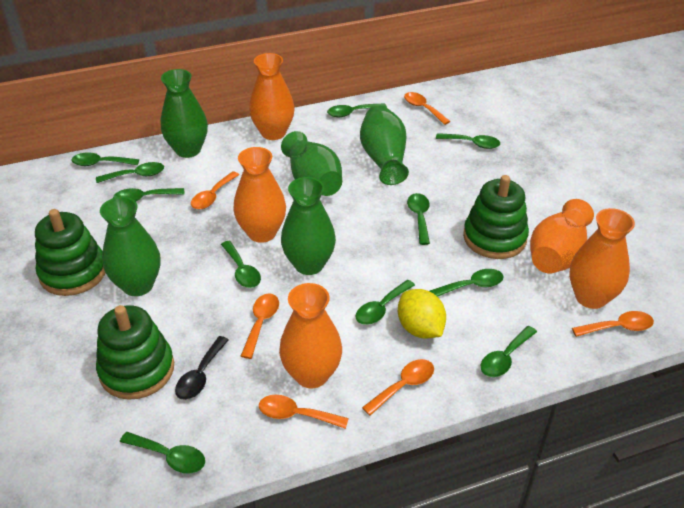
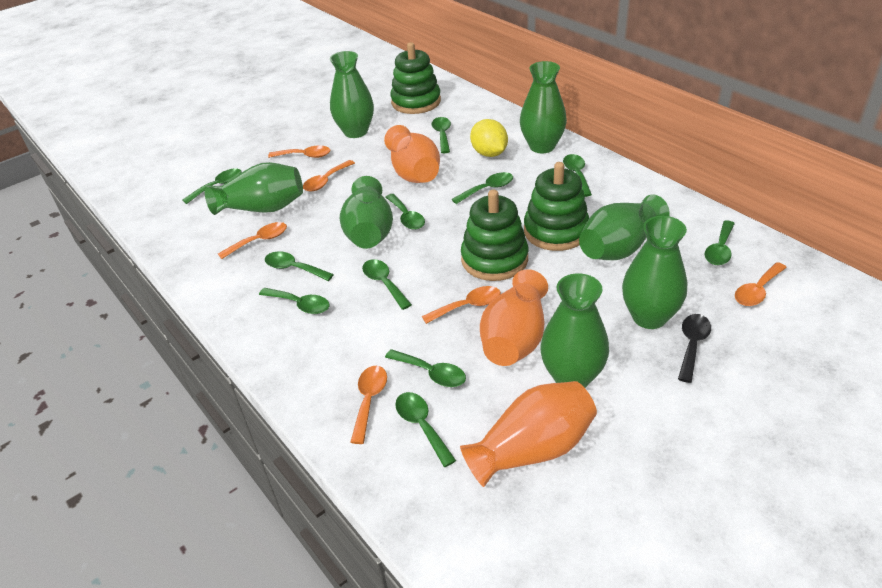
green vase: [100,197,160,296] [161,69,208,158] [281,131,342,196] [281,177,336,275] [360,106,409,185] = 5 -> [205,162,303,215] [330,51,374,138] [340,176,393,249] [520,61,567,153] [540,273,609,388] [579,194,670,260] [622,216,687,329] = 7
orange vase: [233,147,286,243] [249,53,294,140] [279,283,342,388] [530,199,594,273] [569,208,635,309] = 5 -> [384,125,440,183] [460,381,597,487] [480,269,548,366] = 3

